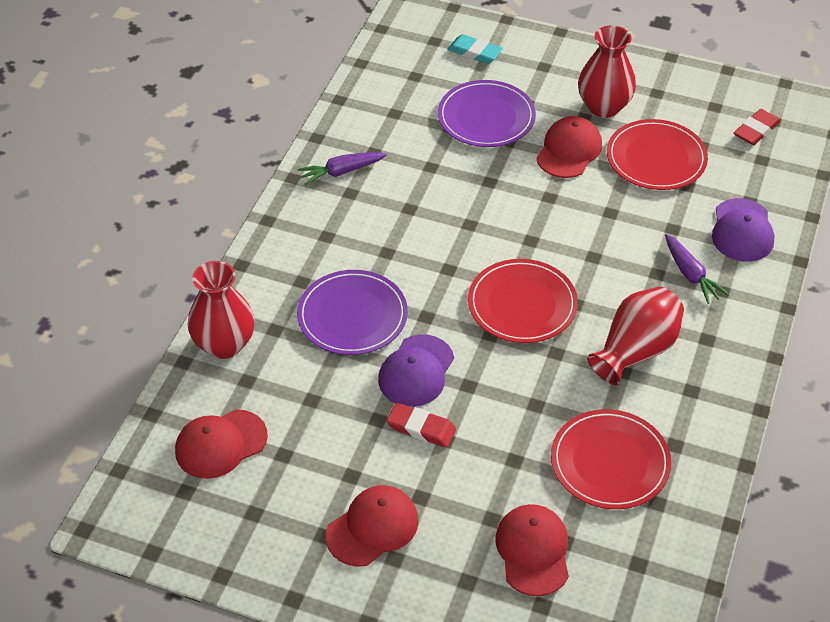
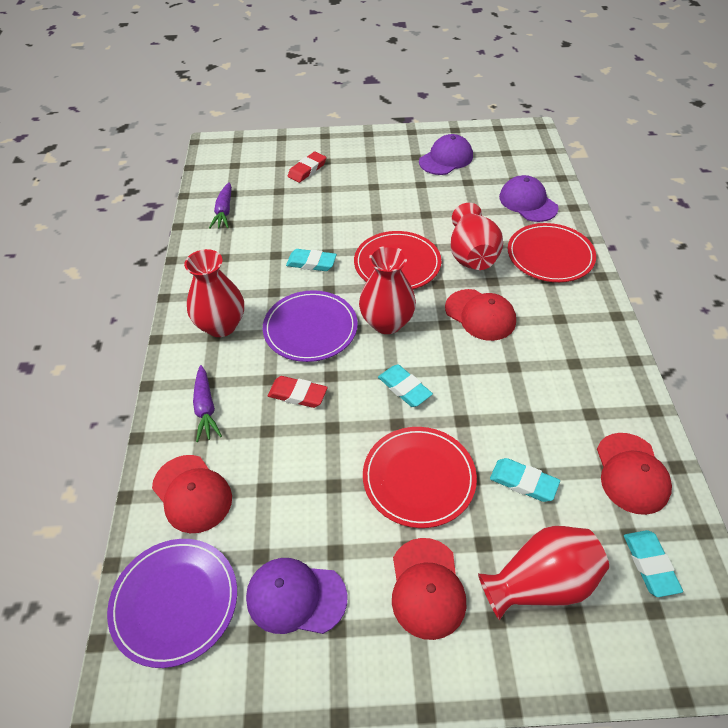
purple cap: [378,334,454,407] [712,198,774,262] = 2 -> [246,558,347,634] [419,134,473,175] [499,175,559,222] = 3
red vase: [188,261,255,359] [578,25,636,118] [587,287,684,385] = 3 -> [184,249,244,337] [359,246,416,334] [451,203,503,270] [478,526,609,620] = 4
turquoise eraser: [447,34,503,64] = 1 -> [286,249,337,271] [378,364,433,407] [490,458,560,502] [624,530,683,597] = 4

